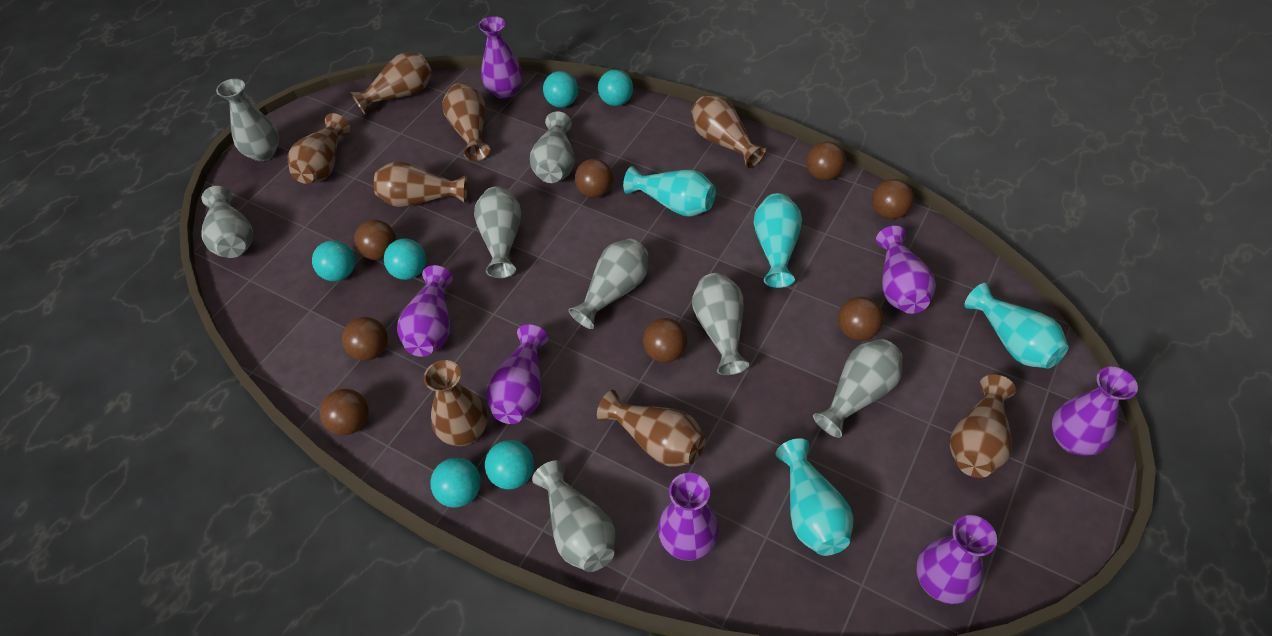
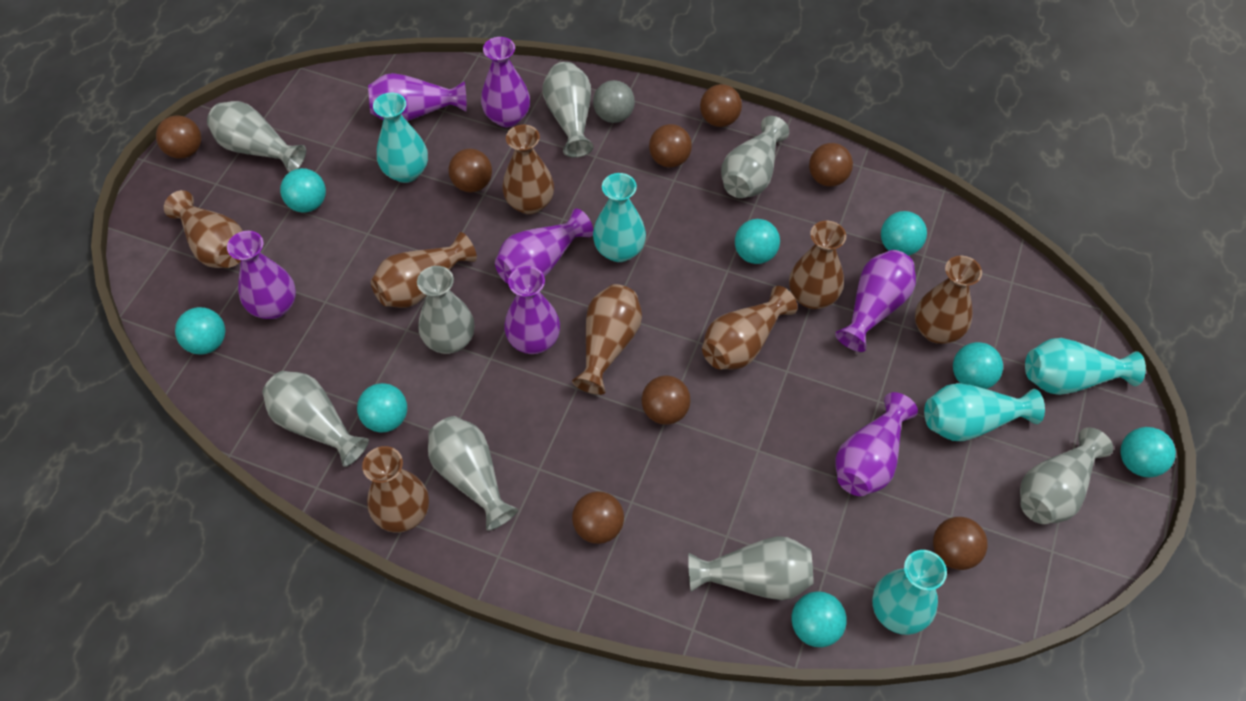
grey ball: none = 0 -> [593,80,635,123] = 1
turquoise ball: [312,240,355,281] [384,239,426,280] [430,457,481,508] [485,440,534,490] [543,71,578,108] [598,70,633,106] = 6 -> [175,307,225,355] [280,168,326,213] [357,383,407,433] [735,219,780,264] [792,591,847,647] [881,211,927,256] [953,342,1003,389] [1120,427,1176,477] = 8
turquoise vase: [623,166,716,217] [754,193,802,288] [776,438,854,556] [964,283,1069,369] = 4 -> [373,92,428,183] [593,173,646,262] [872,550,947,635] [924,383,1045,441] [1025,338,1146,395] = 5

